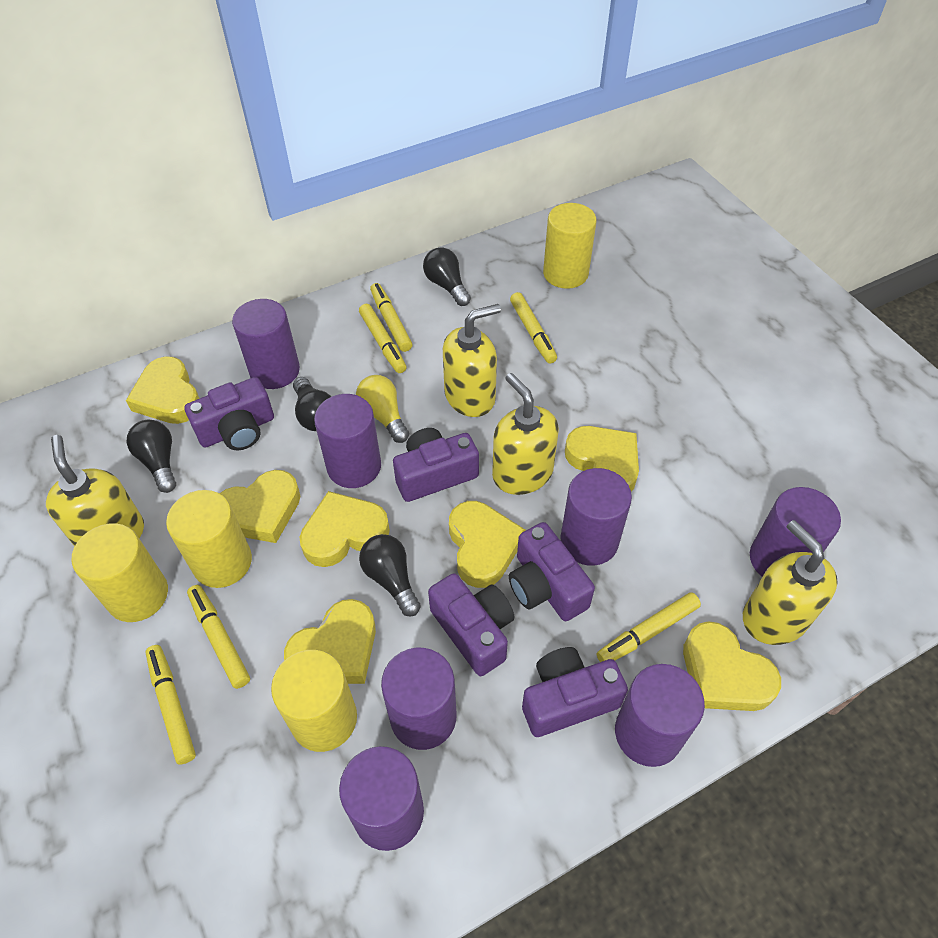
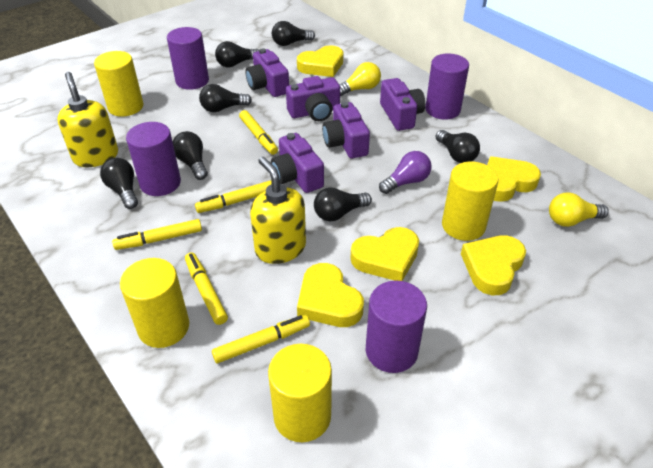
black light bulb: [127,420,176,493] [293,377,331,431] [359,534,421,617] [423,247,471,306] = 4 -> [100,158,138,209] [173,131,208,180] [199,84,252,112] [215,41,259,67] [272,21,315,46] [314,187,372,221] [436,130,480,163] = 7
purple cylinder: [232,299,300,389] [314,394,381,488] [339,746,424,851] [381,648,456,750] [561,468,632,566] [615,664,705,767] [750,487,841,577] = 7 -> [126,122,181,196] [167,27,209,90] [366,281,427,373] [425,54,469,120] = 4
purple light bulb: none = 0 -> [379,151,431,194] = 1
yellow heart: [126,357,200,424] [219,470,300,543] [284,599,376,684] [300,491,390,567] [449,501,526,588] [565,426,639,492] [683,621,781,711] = 7 -> [297,45,343,77] [297,263,364,327] [351,227,419,281] [461,235,526,295] [487,156,541,202] = 5
yellow light bulb: [356,375,409,443] = 1 -> [339,62,381,96] [549,193,609,227] = 2
yellow marker: [145,645,196,765] [187,585,250,689] [359,304,407,373] [370,283,412,352] [510,292,557,364] [597,592,701,662] = 6 -> [112,219,202,250] [185,252,228,325] [195,180,272,213] [212,315,310,363] [239,110,278,155] = 5
yellow soap dispenser: [46,435,144,547] [443,304,501,417] [492,373,559,495] [743,520,838,645] = 4 -> [58,72,118,167] [250,157,306,264] = 2

